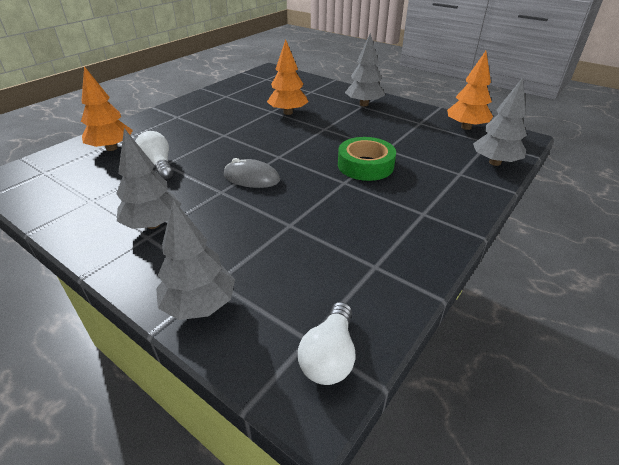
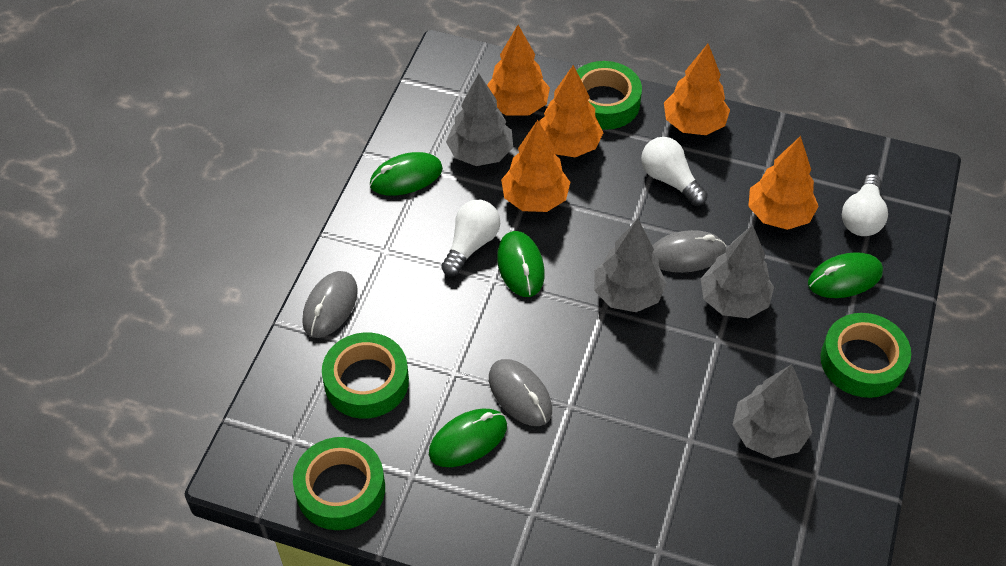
green mouse: none = 0 -> [370,152,443,196] [429,409,507,467] [497,231,545,297] [808,252,883,298] = 4
green tape: [338,137,396,181] = 1 -> [293,437,385,530] [322,332,409,419] [576,61,642,130] [821,313,911,398] = 4
grey mouse: [224,158,280,188] = 1 -> [302,271,358,338] [489,359,552,426] [653,230,726,273] = 3
orange tree: [81,66,133,151] [267,39,309,115] [447,51,493,130] = 3 -> [487,25,550,116] [501,120,570,212] [539,65,603,157] [664,44,730,135] [748,136,819,230] = 5
white light bulb: [135,131,173,179] [298,302,355,385] = 2 -> [441,200,500,276] [641,137,708,206] [842,174,888,236] = 3

